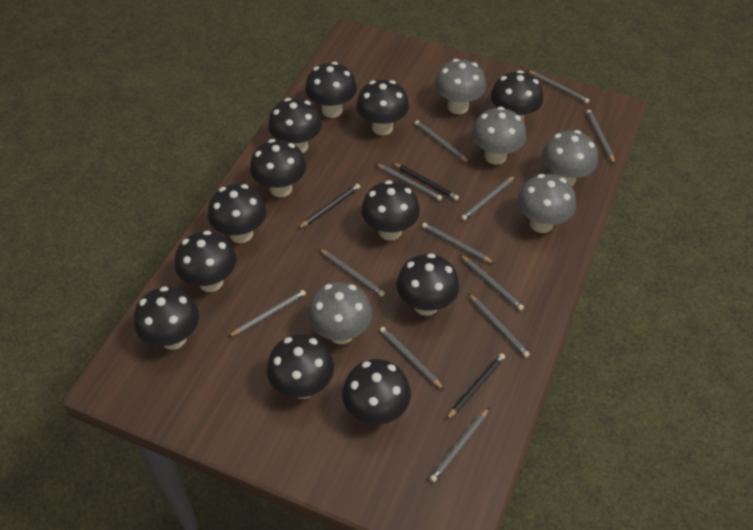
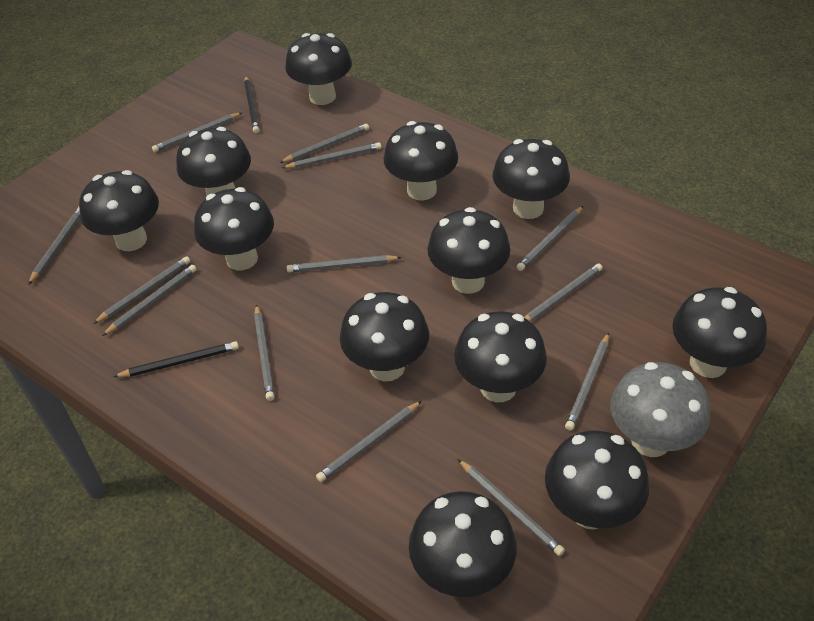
black pencil: [298,184,360,229] [393,163,459,200] [446,353,505,420] = 3 -> [113,341,239,377] [244,76,259,133] = 2
grey mushroom: [308,282,372,344] [434,59,486,114] [472,107,526,165] [517,174,576,233] [542,130,598,187] = 5 -> [610,362,710,457] = 1
grey pencil: [228,290,306,337] [319,249,385,297] [375,163,442,201] [380,327,444,390] [415,120,469,163] [422,223,495,264] [430,408,489,482] [461,176,515,221] [461,255,524,311] [468,293,530,358] [527,70,590,104] [586,110,615,164] = 12 -> [28,207,80,285] [93,256,190,324] [102,265,197,336] [152,113,242,152] [254,304,275,401] [279,124,369,163] [282,142,381,168] [287,255,402,272] [316,401,422,482] [458,459,565,556] [517,206,583,271] [524,264,602,322] [565,333,609,431] = 13

